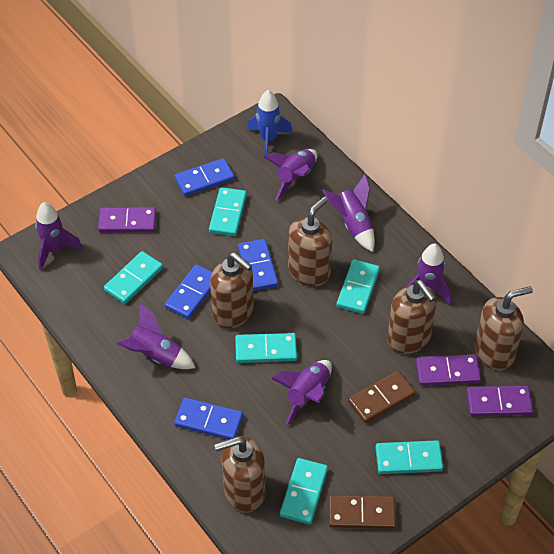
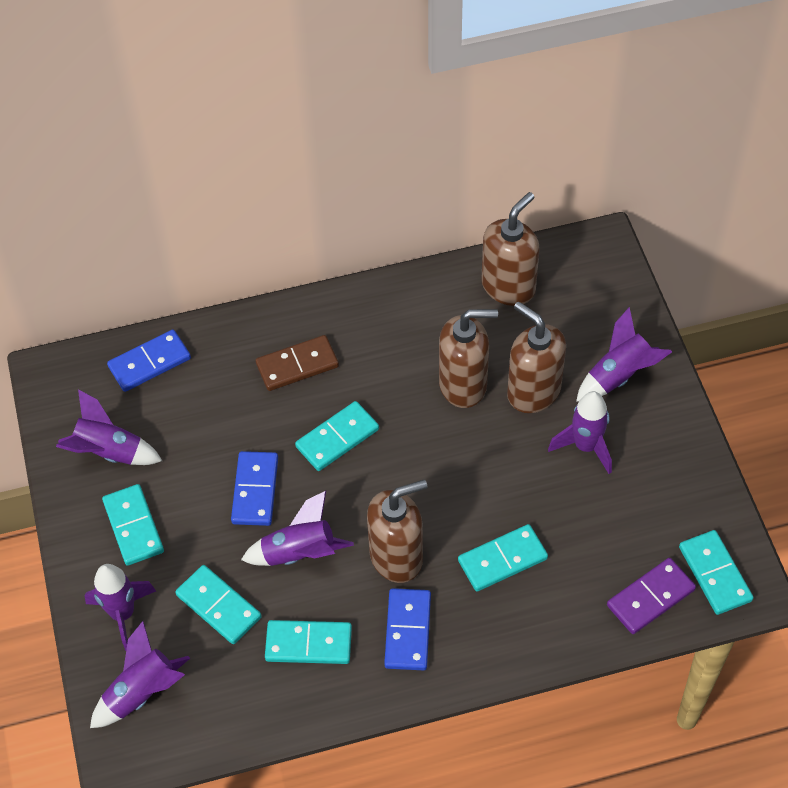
blue domino: [164,264,212,319] [174,398,243,440] [175,158,235,196] [238,239,278,291] = 4 -> [107,329,191,392] [231,451,278,526] [384,588,431,670] = 3
blue rocket: [247,90,292,155] = 1 -> none = 0
brown domino: [329,495,396,529] [348,371,416,423] = 2 -> [256,335,339,391] = 1
brown soap dispenser: [210,252,254,328] [214,436,265,513] [288,196,332,286] [387,280,437,354] [475,286,533,370] = 5 -> [367,480,427,583] [439,309,498,408] [482,192,540,306] [507,301,566,413] = 4
purple domino: [98,207,156,233] [416,354,481,386] [466,386,533,416] = 3 -> [607,558,696,634] = 1

